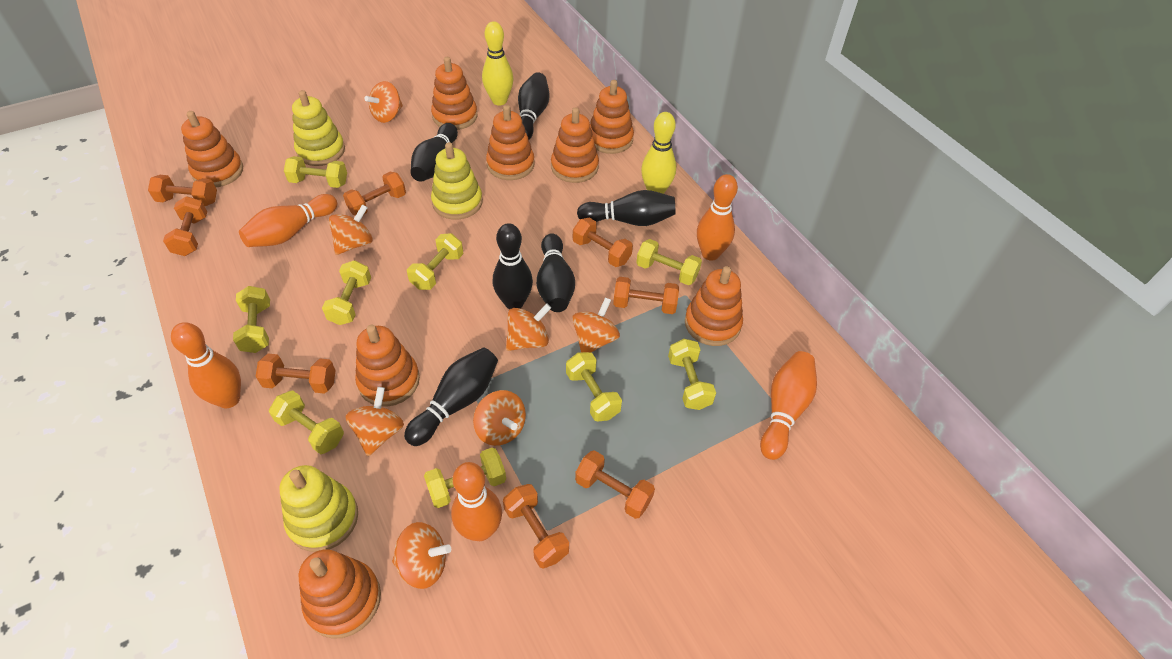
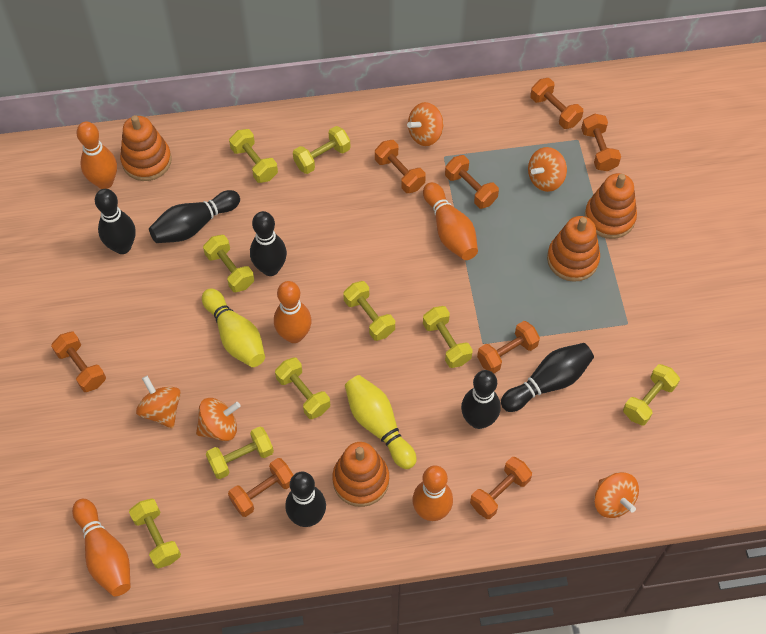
orange spinning top: [329,204,373,255] [345,387,404,456] [364,81,403,123] [392,522,451,589] [473,390,526,446] [506,303,551,351] [572,297,620,352] = 7 -> [136,376,181,429] [196,398,241,441] [407,102,443,146] [528,147,567,192] [594,472,639,518] = 5
orange stacking toy: [181,111,243,187] [299,549,381,639] [355,325,420,407] [431,57,477,130] [486,105,535,180] [551,107,599,183] [590,80,634,154] [685,266,743,346] = 8 -> [120,115,172,181] [332,442,389,507] [547,216,600,282] [585,173,637,239] = 4
yellow stacking toy: [279,465,358,552] [292,90,345,166] [431,142,483,220] = 3 -> none = 0

